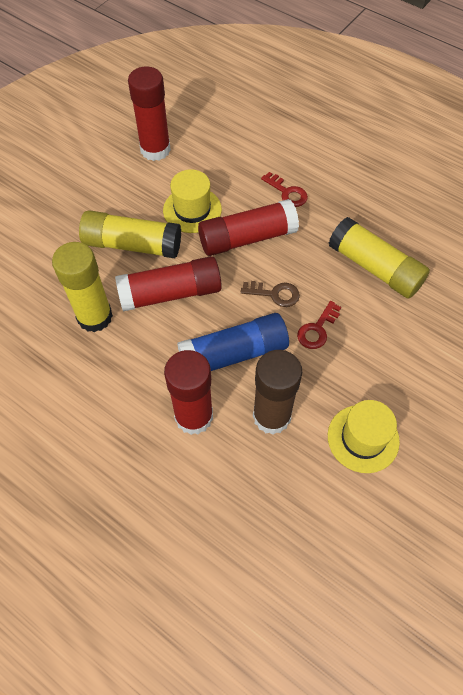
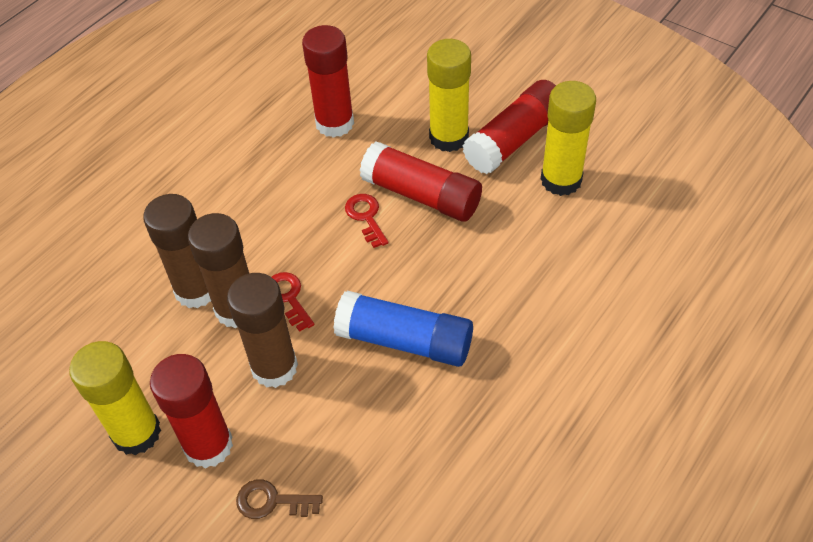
brown glue stick: [253,350,302,435] = 1 -> [143,194,211,308] [188,213,249,328] [227,273,298,388] = 3
yellow hat: [163,169,222,233] [328,400,400,473] = 2 -> none = 0

